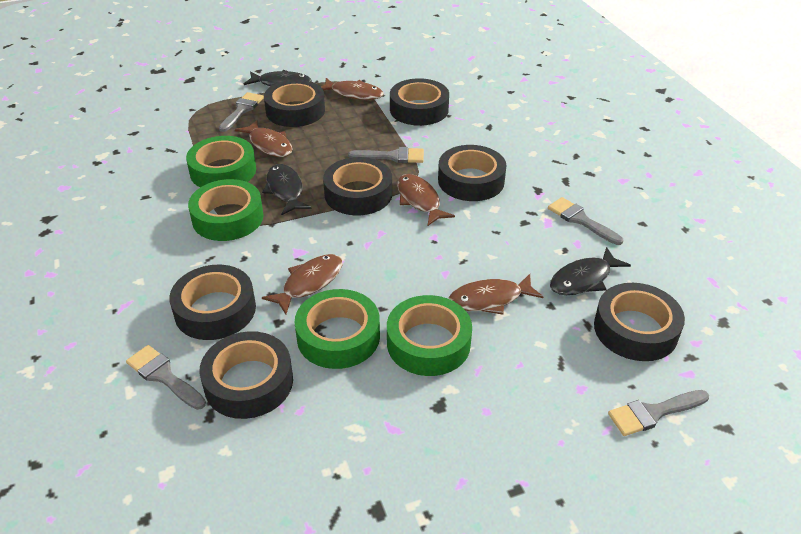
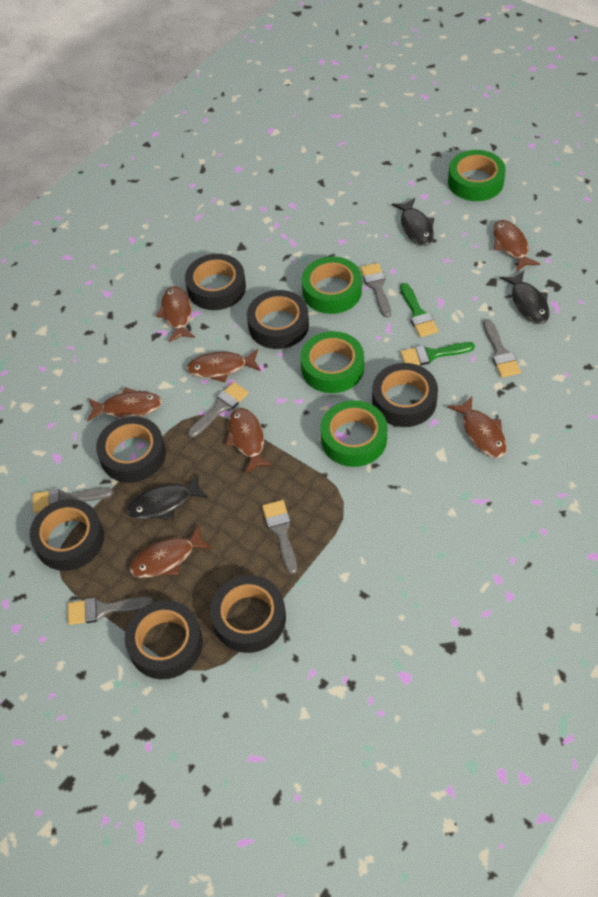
brown fish: [235,120,292,157] [262,254,342,314] [321,78,384,100] [397,174,455,226] [449,274,543,315] = 5 -> [87,387,162,422] [129,525,212,578] [156,286,195,342] [186,349,261,382] [226,408,273,474] [448,396,507,458] [493,220,540,272] = 7
green brush: none = 0 -> [400,283,438,337] [400,342,475,365] = 2
grey brush: [126,345,206,410] [219,92,264,132] [348,147,424,163] [548,197,623,245] [608,390,709,436] = 5 -> [33,487,113,513] [68,597,153,625] [188,382,248,438] [262,500,297,574] [360,263,391,318] [483,319,521,378] = 6

